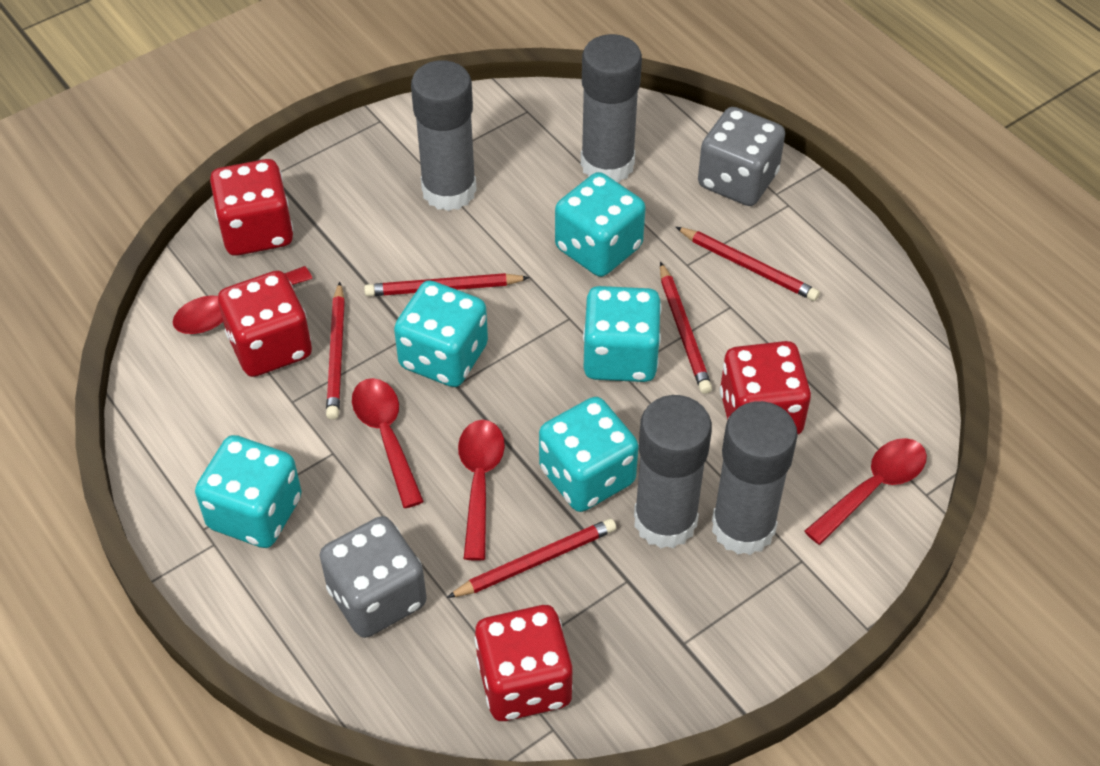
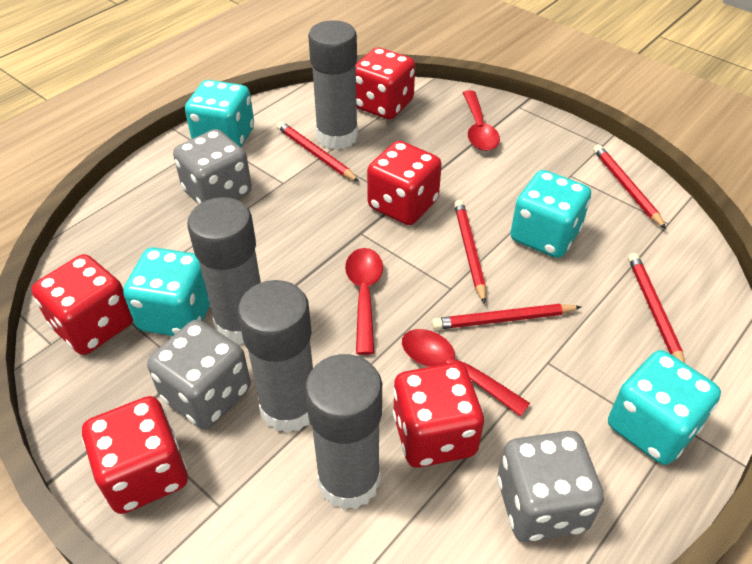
grey dice: [319,516,427,638] [698,107,785,206] = 2 -> [147,320,251,429] [173,129,252,205] [497,431,604,542] = 3
red dice: [210,159,293,256] [218,271,312,377] [474,605,573,721] [720,341,811,435] = 4 -> [32,254,133,355] [82,396,188,514] [356,47,415,119] [367,141,442,225] [393,362,484,468] = 5
red spoon: [173,266,313,334] [352,378,424,508] [458,420,505,561] [804,438,927,545] = 4 -> [345,248,383,355] [402,329,530,417] [463,90,500,151] = 3
turquoise dice: [195,435,302,548] [394,280,488,387] [539,397,639,512] [555,172,646,277] [583,286,662,382] = 5 -> [123,247,210,336] [185,80,254,147] [510,170,591,258] [608,350,721,465] = 4

